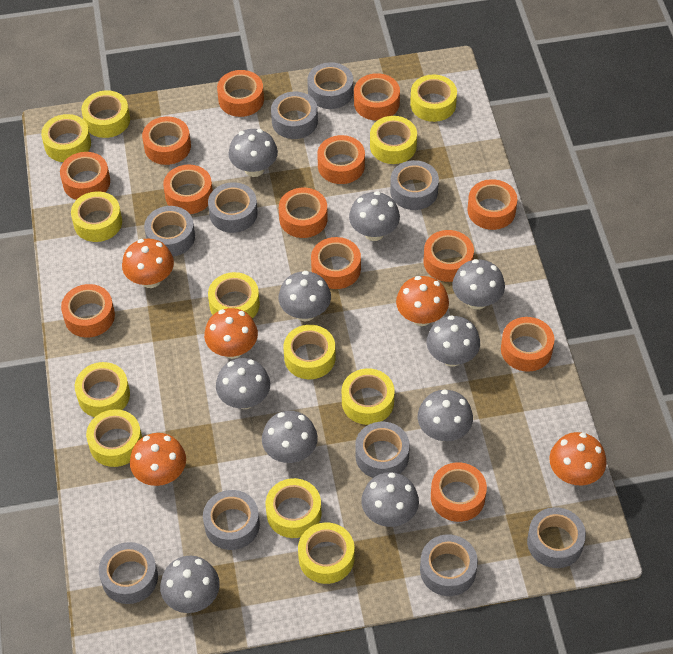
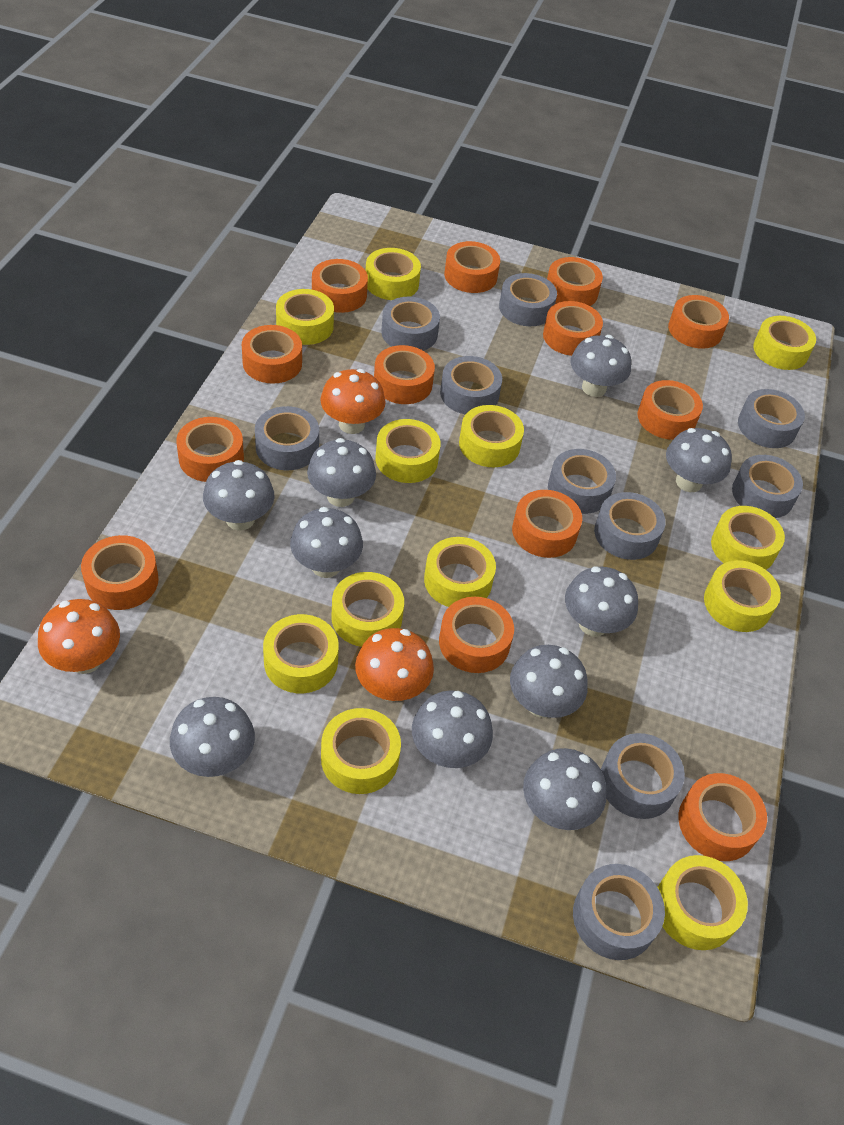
orange mushroom: [122,239,174,288] [130,433,186,486] [204,308,258,359] [396,276,449,326] [550,432,606,485] = 5 -> [38,599,120,674] [320,369,385,434] [355,628,434,702] = 3

